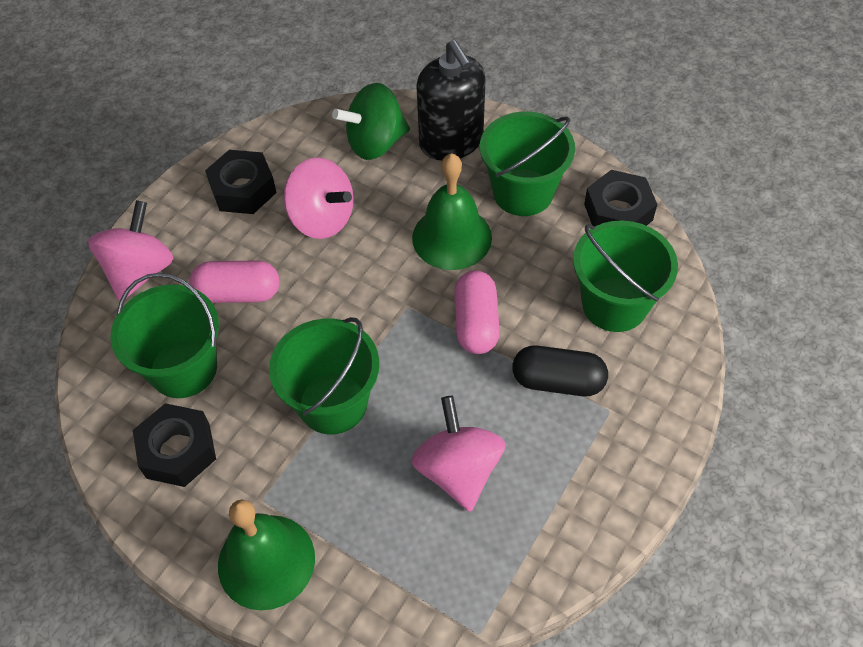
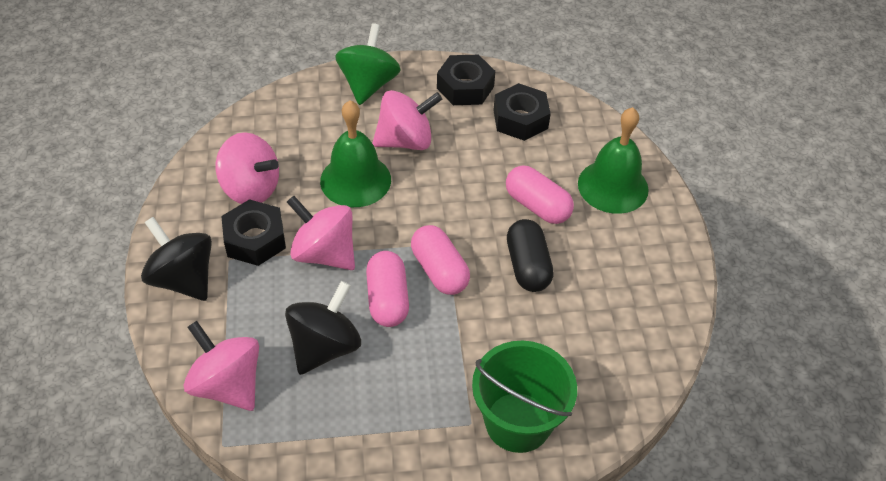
black soap dispenser: [416,40,485,161] = 1 -> none = 0
black spinning top: none = 0 -> [141,217,212,301] [285,281,361,375] = 2
green bucket: [110,273,219,398] [269,317,379,434] [480,111,575,216] [573,220,678,332] = 4 -> [472,341,577,453] = 1
pink capsule: [189,260,279,303] [454,270,500,354] = 2 -> [366,251,409,327] [411,225,470,295] [506,165,574,224] = 3
pink spinning top: [88,200,173,302] [284,157,354,239] [411,396,505,512] = 3 -> [183,321,259,411] [216,132,279,204] [287,196,355,270] [372,90,442,150] = 4

